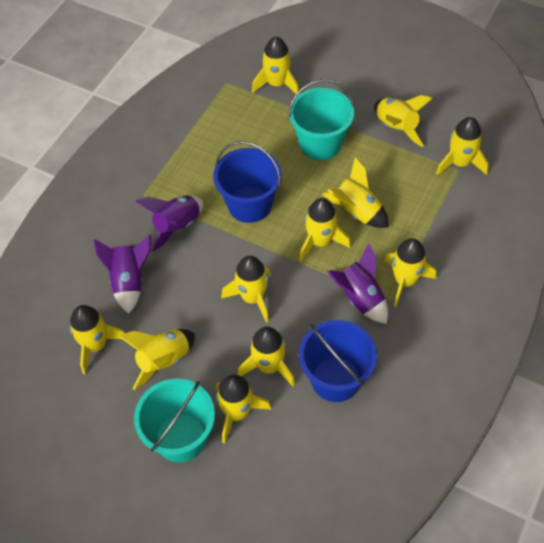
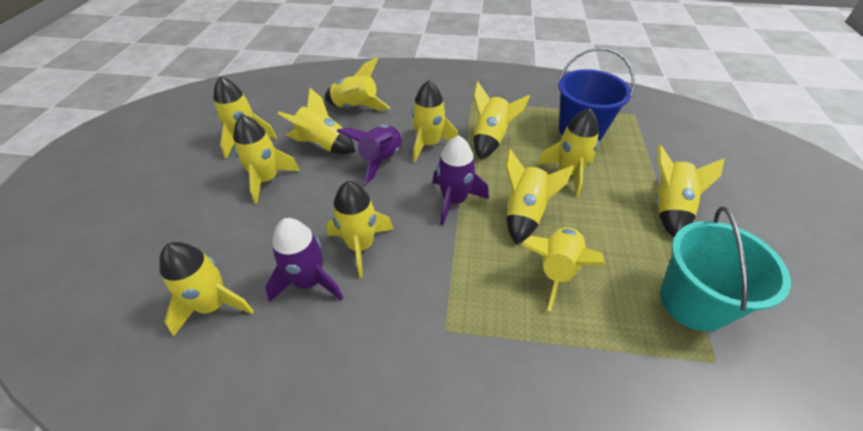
blue bucket: [213,141,282,223] [299,320,377,402] = 2 -> [558,48,635,141] = 1
turquoise bucket: [134,379,215,462] [288,79,354,160] = 2 -> [660,206,791,332] = 1
yellow rocket: [69,305,125,374] [118,329,195,390] [216,374,271,443] [221,256,271,323] [237,327,295,387] [252,36,299,94] [299,198,351,261] [322,157,389,228] [374,95,433,147] [384,238,437,307] [436,117,489,176] = 11 -> [159,242,254,337] [213,76,277,159] [233,114,300,204] [277,88,355,154] [325,58,390,110] [326,181,394,278] [412,80,458,162] [473,81,530,159] [505,149,574,244] [521,227,605,311] [537,108,599,197] [656,144,725,237] = 12

